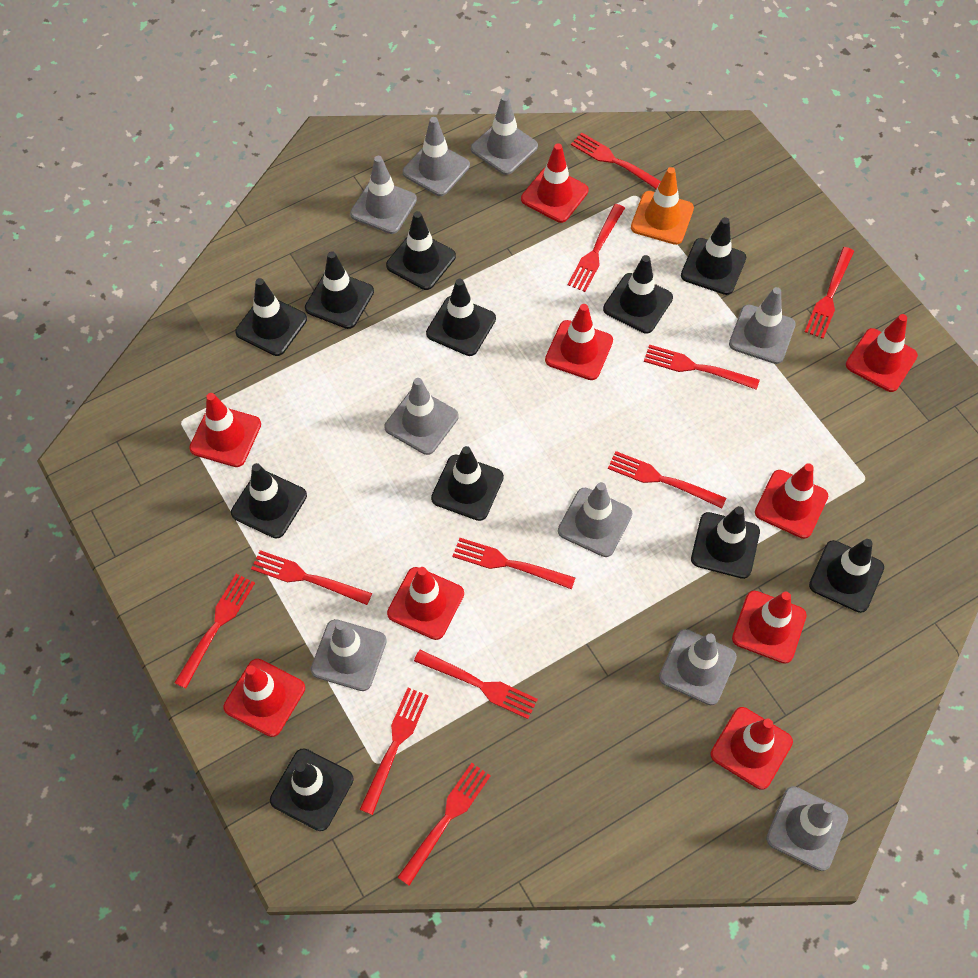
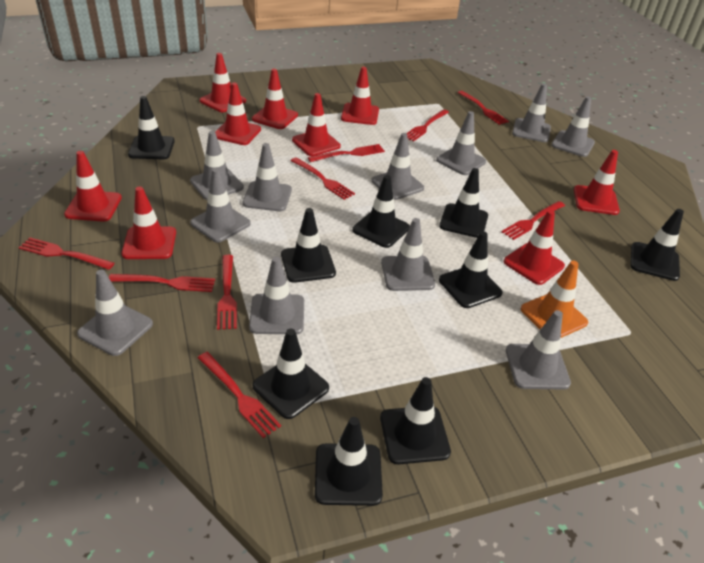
black traffic cone: [231,463,307,538] [235,278,307,356] [270,748,354,831] [305,251,374,329] [386,211,456,290] [426,279,496,356] [431,446,504,521] [603,255,673,334] [681,217,746,295] [691,506,760,579] [809,539,884,613] = 11 -> [128,96,175,159] [252,329,329,419] [281,208,336,283] [315,417,383,506] [352,175,410,248] [380,377,451,464] [439,168,488,238] [439,231,503,308] [630,209,684,281] = 9
grey traffic cone: [311,619,387,691] [350,156,417,234] [385,378,459,455] [403,117,470,196] [471,95,538,175] [558,482,632,557] [659,629,737,705] [729,287,796,364] [766,786,848,871] = 9 -> [77,270,153,356] [190,131,244,200] [190,168,251,242] [243,143,292,211] [249,257,304,334] [371,133,424,200] [381,218,435,291] [436,111,486,175] [506,310,571,390] [512,83,551,142] [551,96,595,157] = 11
red fork: [174,574,255,689] [251,550,372,605] [359,688,429,815] [397,763,491,886] [414,650,538,719] [452,538,575,589] [567,204,625,292] [571,132,661,189] [608,451,726,508] [644,345,760,390] [805,247,854,339] = 11 -> [18,237,115,270] [109,274,215,292] [198,352,281,438] [217,255,237,330] [291,157,355,200] [308,144,385,162] [406,109,449,142] [457,91,509,125] [502,201,565,240] = 9

